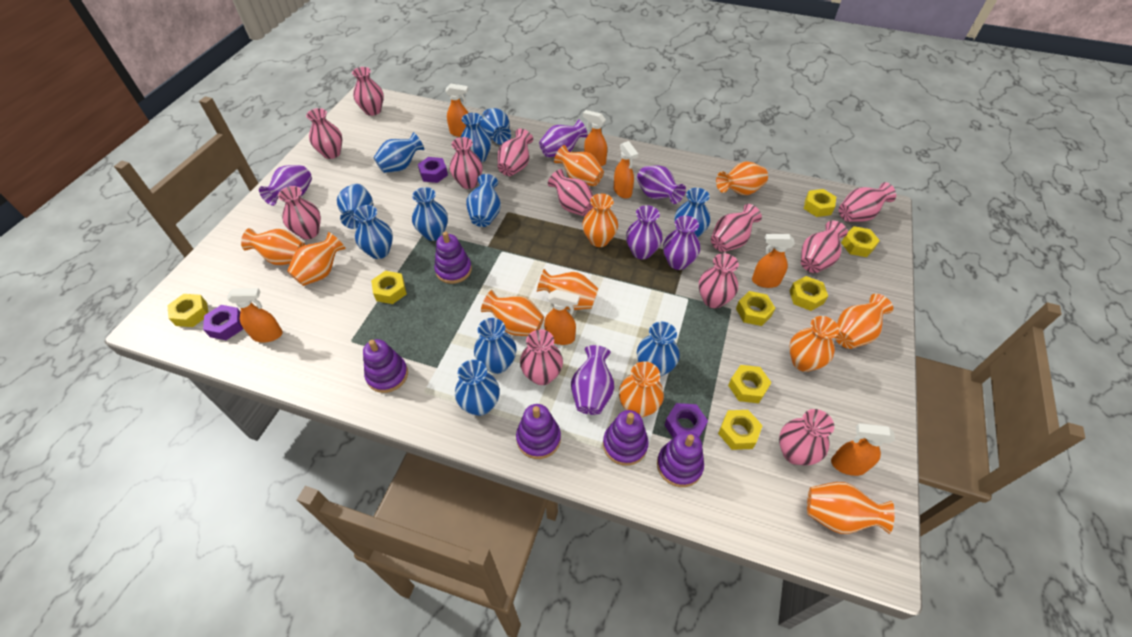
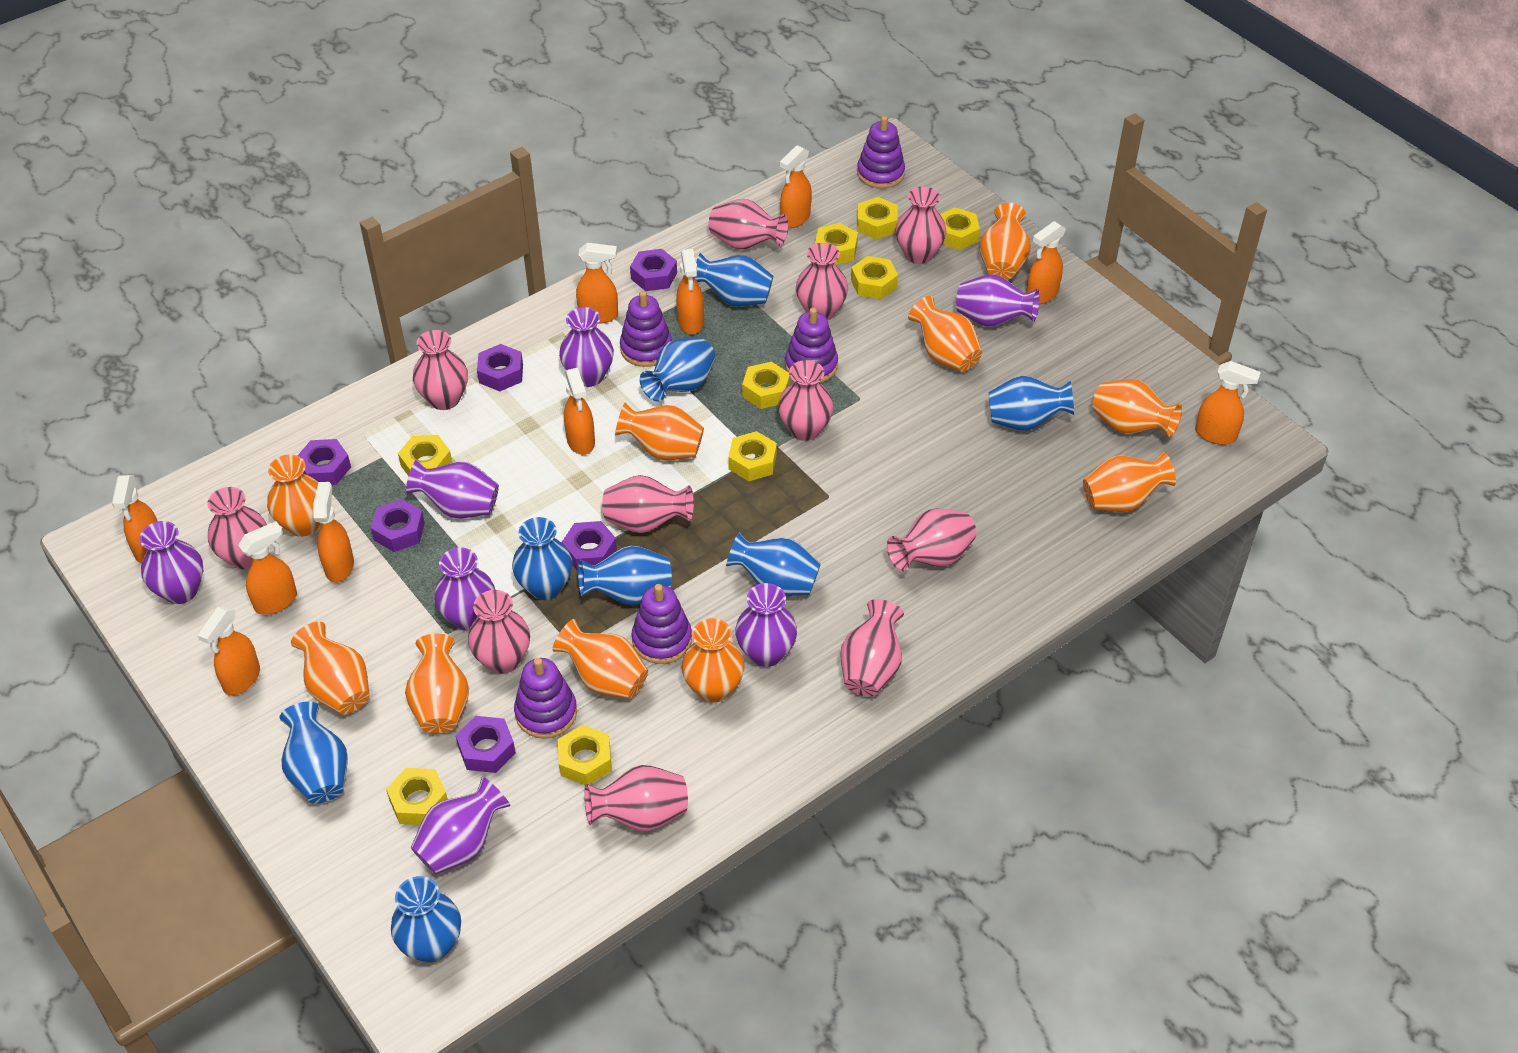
blue vase: [337,184,373,229] [353,205,393,259] [373,132,425,173] [412,187,448,241] [455,360,500,416] [461,113,491,162] [466,174,501,227] [474,318,517,374] [480,108,511,144] [637,322,680,377] [674,188,710,238] = 11 -> [279,701,348,804] [391,876,461,962] [512,517,572,600] [578,546,672,605] [640,338,715,402] [695,253,773,307] [726,532,821,596] [989,376,1074,431] = 8
orange spray bottle: [227,288,283,342] [445,83,468,137] [544,289,580,345] [583,110,607,166] [614,141,638,199] [752,234,795,288] [831,423,895,476] = 7 -> [112,475,158,563] [197,606,260,696] [238,521,297,615] [313,482,354,583] [564,368,595,455] [576,243,618,324] [676,249,704,334] [780,145,812,228] [1026,221,1066,304] [1195,361,1261,445] = 10
orange vase: [241,228,305,265] [287,232,346,286] [481,290,544,336] [537,269,598,310] [554,145,604,186] [582,194,618,247] [619,362,664,417] [716,161,768,195] [789,316,839,372] [807,482,895,534] [834,294,893,349] = 11 -> [267,454,320,537] [291,621,370,715] [405,634,469,733] [552,619,648,699] [615,402,704,460] [682,618,745,703] [908,296,982,372] [980,203,1031,280] [1083,452,1176,512] [1092,379,1182,437] = 10
pink vase: [278,186,321,239] [306,108,342,159] [352,67,384,116] [450,137,483,189] [498,129,533,176] [520,329,563,385] [548,169,593,216] [699,253,739,308] [711,204,762,252] [779,409,834,465] [801,221,848,273] [839,182,896,222] = 12 -> [207,487,267,570] [413,330,468,410] [468,590,530,674] [584,765,688,832] [602,475,694,533] [709,199,788,250] [778,360,834,441] [796,243,848,320] [841,599,904,696] [887,508,976,571] [895,186,947,264] = 11
purple nut: [203,305,243,340] [418,157,448,183] [665,403,708,438] = 3 -> [297,439,351,485] [371,499,425,552] [456,716,516,773] [477,344,523,391] [562,521,617,571] [630,249,677,291] = 6
purple vase: [259,165,312,206] [539,119,588,157] [571,345,614,415] [626,205,663,259] [637,166,686,204] [663,216,700,270] = 6 -> [140,521,203,604] [406,459,499,519] [411,776,510,874] [434,547,495,631] [559,307,614,387] [735,583,797,667] [956,274,1039,327] = 7
yellow nut: [168,294,208,327] [371,271,407,304] [718,410,763,450] [728,365,772,403] [736,291,775,326] [789,276,828,311] [804,189,836,217] [841,226,880,257] = 8 -> [386,768,448,825] [398,435,452,476] [558,725,612,785] [728,431,777,481] [742,362,790,409] [815,223,858,265] [851,256,898,299] [857,197,898,240] [940,207,980,250] = 9

